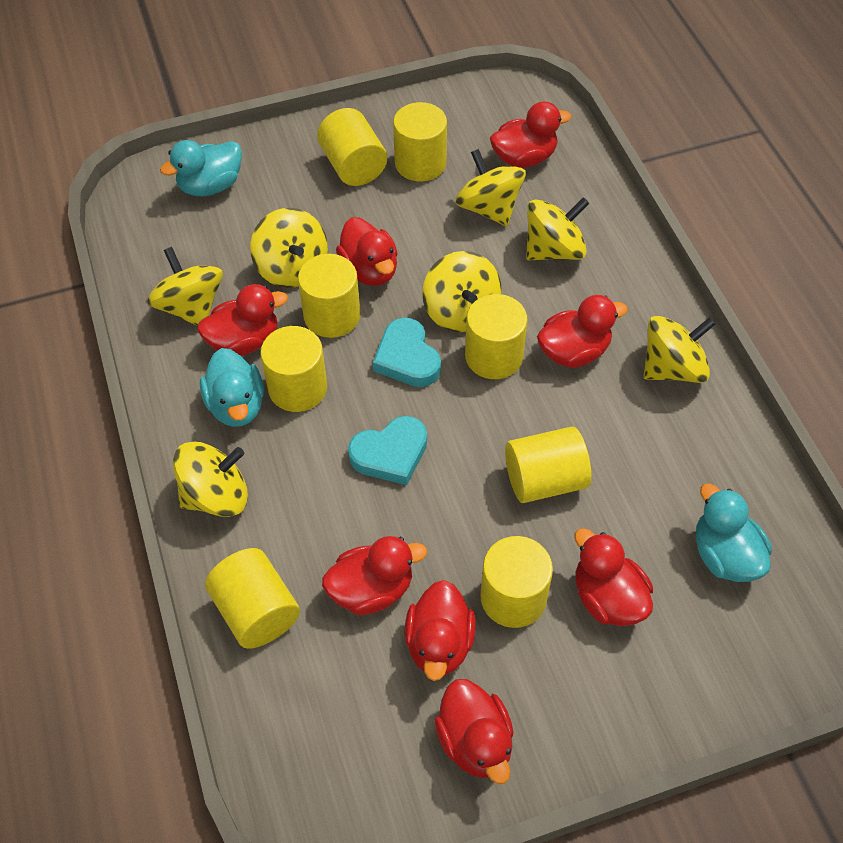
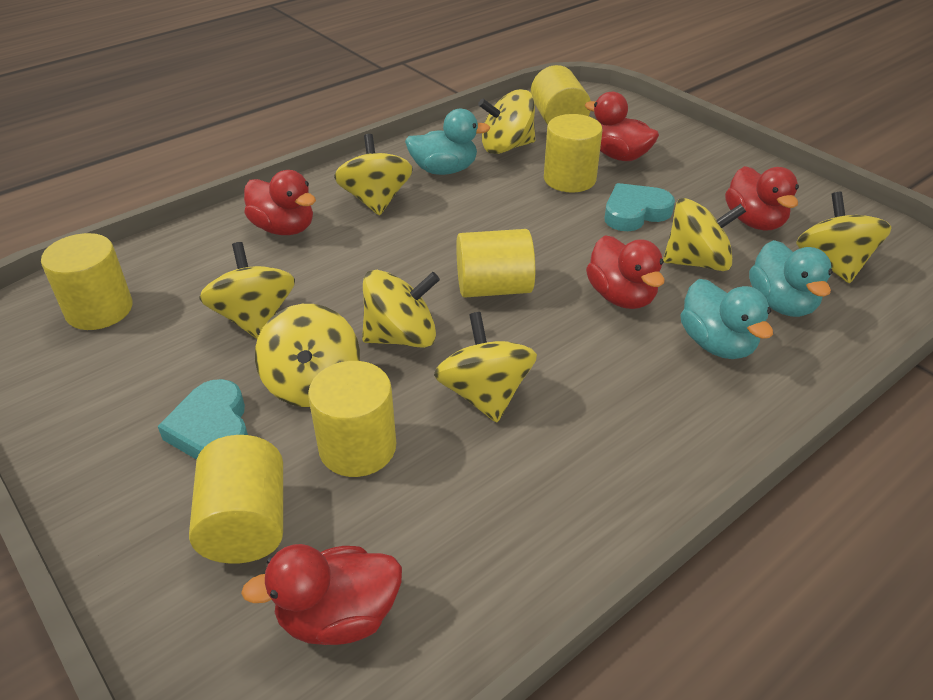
red duck: [197,284,288,356] [322,536,427,615] [336,217,398,286] [404,580,476,681] [434,679,514,784] [490,101,571,168] [537,295,628,368] [575,528,653,626] = 8 -> [241,544,402,645] [244,170,316,235] [585,92,659,161] [586,235,665,309] [725,166,799,230] = 5
yellow cylinder: [205,548,300,649] [260,326,327,412] [298,254,360,338] [317,108,387,186] [393,102,447,182] [465,294,527,379] [480,536,553,628] [505,426,591,503] = 8 -> [41,233,133,330] [189,435,283,564] [308,361,396,477] [456,229,535,298] [531,65,591,125] [544,114,603,193] = 6
yellow spinning top: [147,247,223,326] [173,441,248,517] [250,208,328,288] [422,251,502,332] [455,149,526,226] [526,197,589,260] [644,316,716,383] = 7 -> [200,242,295,339] [255,304,360,407] [334,134,413,216] [362,270,440,348] [434,312,537,422] [478,89,535,154] [663,198,746,271] [796,192,891,283] = 8

